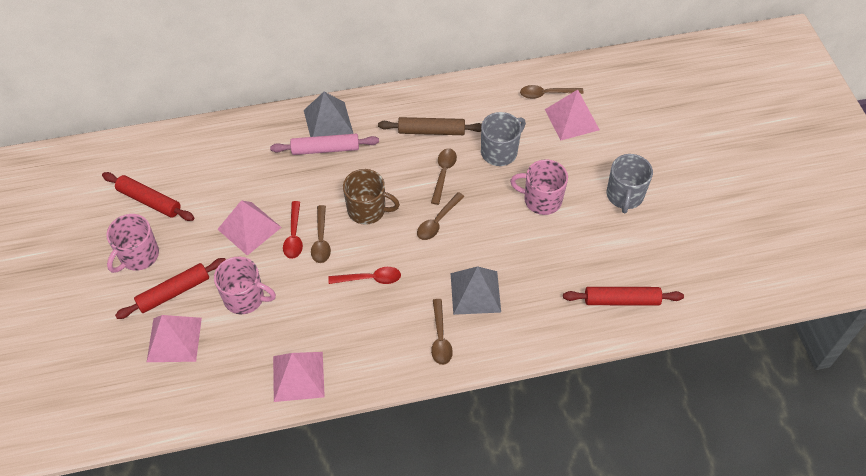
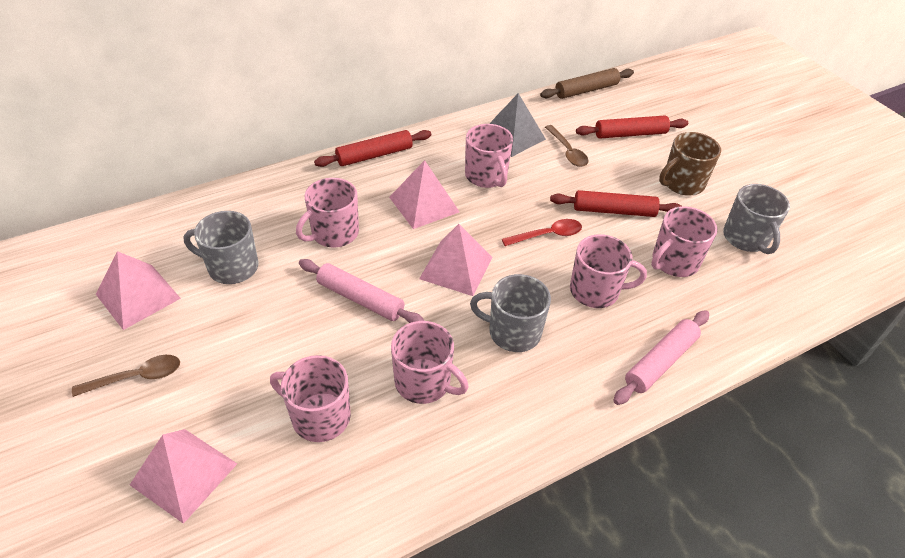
brown spoon: [311,205,331,263] [417,192,465,240] [431,149,457,205] [431,299,453,365] [520,85,584,99] = 5 -> [72,355,180,397] [545,125,589,167] = 2
grey mug: [481,112,526,166] [607,154,653,213] = 2 -> [183,211,259,284] [470,274,551,352] [723,184,790,254] = 3
grey pyramid: [304,92,353,137] [451,266,501,315] = 2 -> [489,93,546,157] = 1
pink mug: [107,214,159,273] [214,257,276,314] [510,159,568,215] = 3 -> [270,355,351,442] [296,178,359,248] [391,321,469,404] [465,124,513,188] [570,234,647,308] [651,206,717,277] = 6
pink rolling pin: [270,134,379,155] = 1 -> [299,259,425,323] [613,310,709,405] = 2
red spoon: [283,201,303,259] [328,267,401,284] = 2 -> [502,219,582,246] = 1

